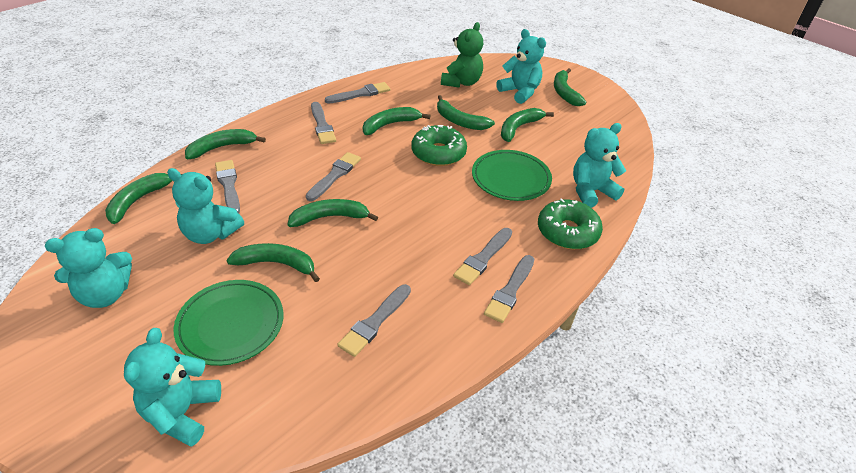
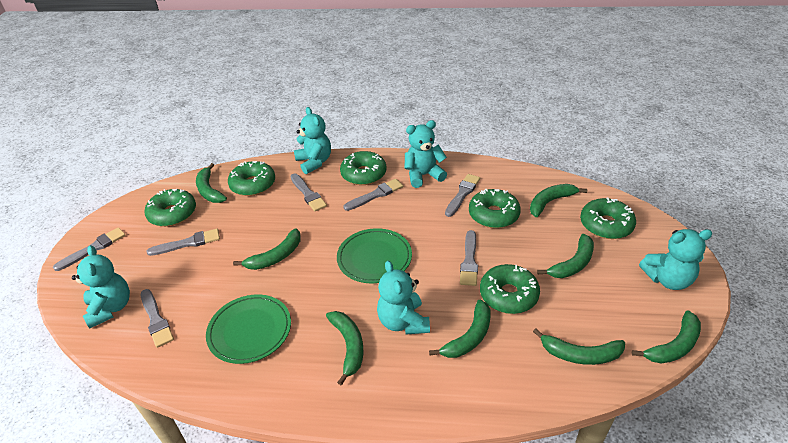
green donut: [411,125,467,166] [538,198,603,249] = 2 -> [145,189,196,227] [228,161,275,196] [340,151,386,185] [469,189,521,228] [480,264,540,314] [580,197,636,239] = 6
green teddy bear: [441,22,483,88] = 1 -> none = 0

